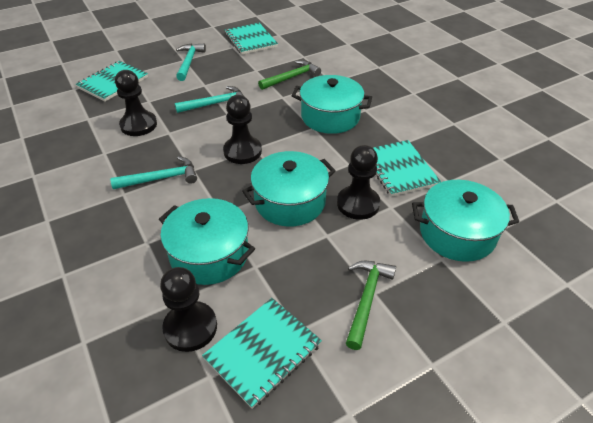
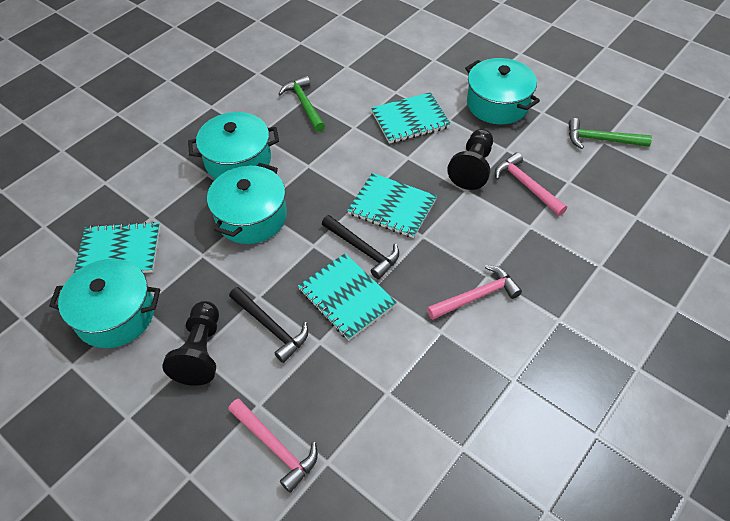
black hammer: none = 0 -> [229,287,308,363] [322,215,399,279] = 2
black pawn: [115,70,157,136] [160,267,217,352] [223,95,262,164] [337,145,380,220] = 4 -> [162,301,219,386] [447,129,493,190] = 2
pink hammer: none = 0 -> [228,399,318,493] [427,265,522,320] [495,152,567,216] = 3
turquoise hammer: [110,156,197,189] [175,86,244,113] [176,43,206,81] = 3 -> none = 0

